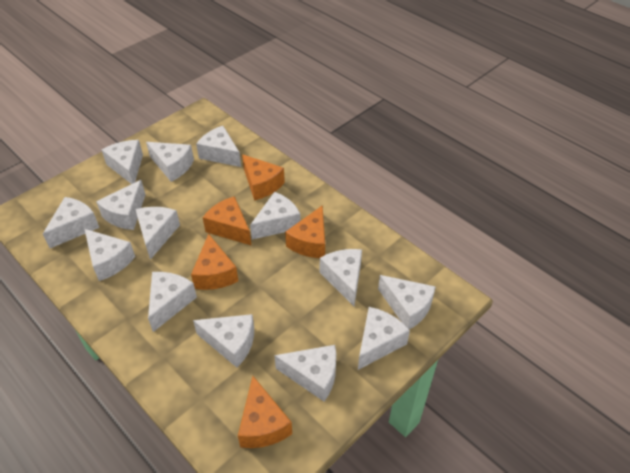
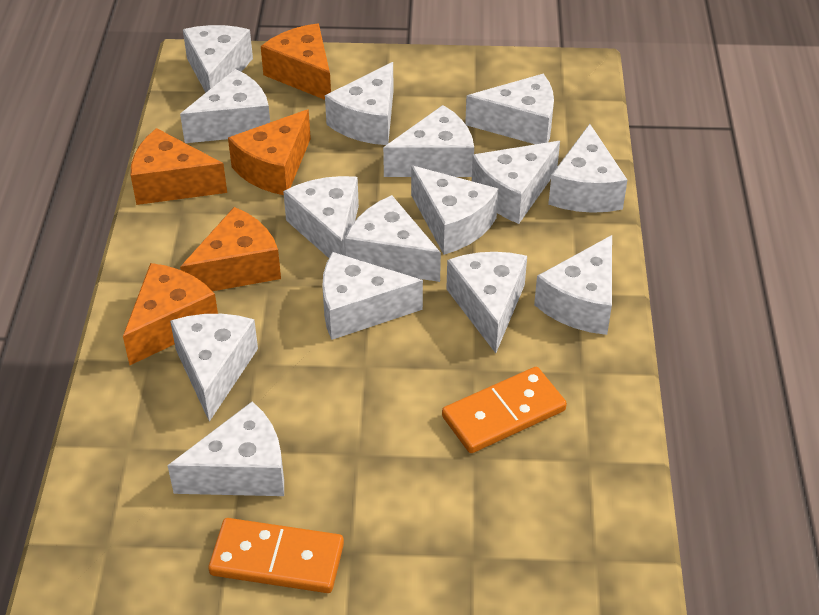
orange domino: none = 0 -> [208,518,344,593] [442,367,567,453] = 2
white cheese: [43,197,99,248] [85,229,135,281] [96,180,146,230] [102,140,143,184] [135,207,180,260] [146,142,194,182] [148,272,197,332] [193,314,254,368] [196,126,241,167] [250,192,301,239] [274,345,336,402] [320,249,362,306] [358,307,410,370] [378,275,436,329] = 14 -> [167,401,284,496] [170,314,258,422] [180,69,270,143] [183,25,253,93] [283,176,359,258] [322,252,423,340] [325,62,394,145] [345,195,441,282] [383,105,474,177] [411,166,498,255] [446,252,527,353] [465,74,554,144] [472,141,560,224] [534,235,612,335] [548,124,627,213] = 15

